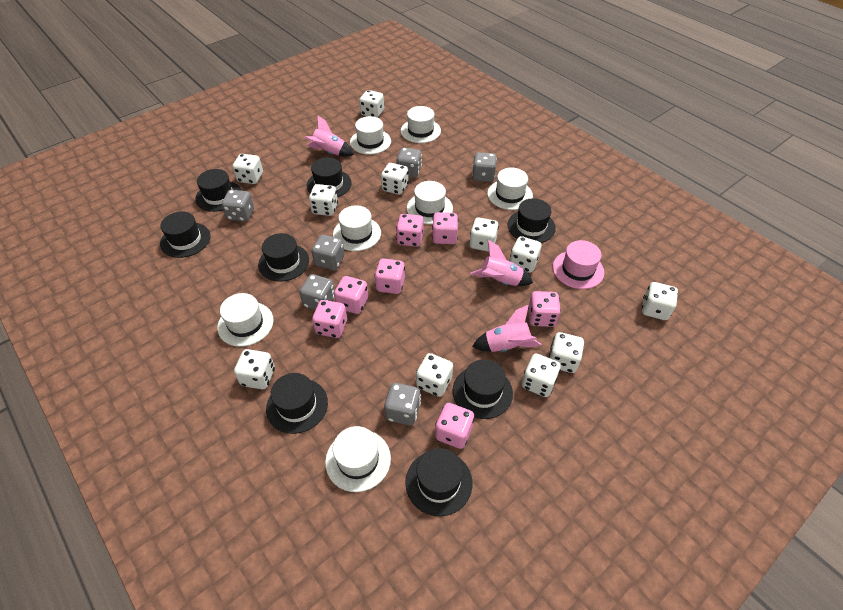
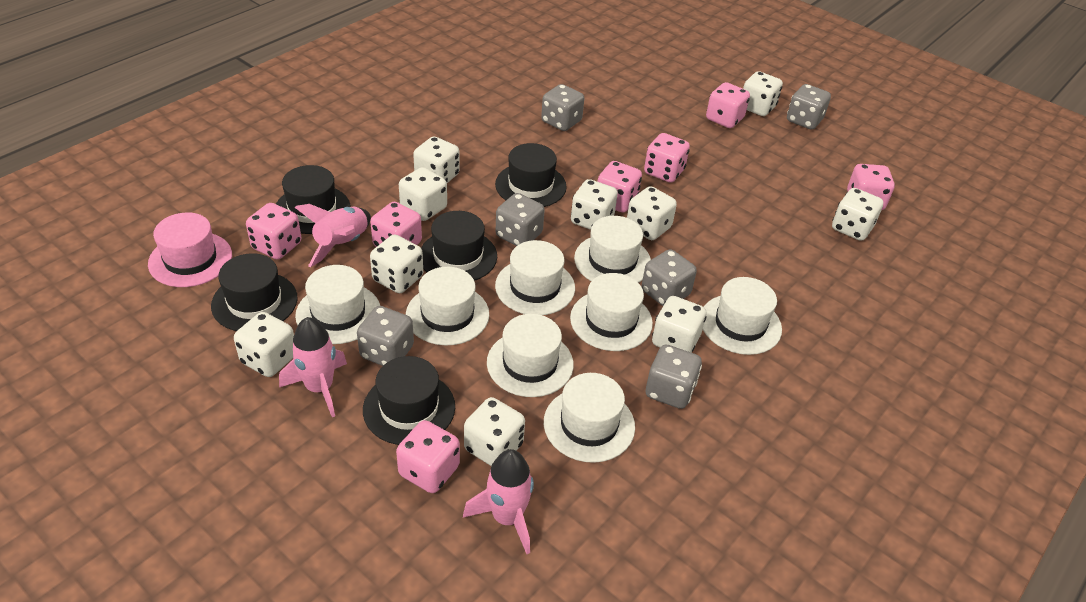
black hat: [160,211,211,258] [195,169,242,212] [258,233,309,282] [266,373,328,434] [307,157,352,197] [405,448,472,516] [453,359,513,419] [507,198,556,243] = 8 -> [211,253,298,331] [276,165,351,234] [363,356,455,445] [421,211,497,281] [495,143,567,207] = 5
white dice: [232,154,263,184] [234,349,275,389] [309,184,338,216] [359,90,384,118] [381,163,409,195] [416,353,453,397] [469,217,499,252] [509,236,542,273] [522,354,561,397] [549,332,584,373] [642,282,678,320] = 11 -> [234,312,294,377] [370,235,423,293] [399,167,447,221] [413,136,460,183] [464,397,525,466] [571,179,618,230] [627,186,677,240] [652,296,706,353] [743,71,783,116] [832,188,883,241] = 10
white hat: [217,293,274,347] [325,426,391,492] [333,205,381,251] [350,116,391,155] [401,106,441,143] [407,181,453,224] [487,167,533,210] = 7 -> [295,265,380,344] [406,267,489,346] [487,314,574,397] [495,240,575,315] [544,373,635,463] [570,273,653,351] [574,216,651,283] [703,277,782,355] = 8

